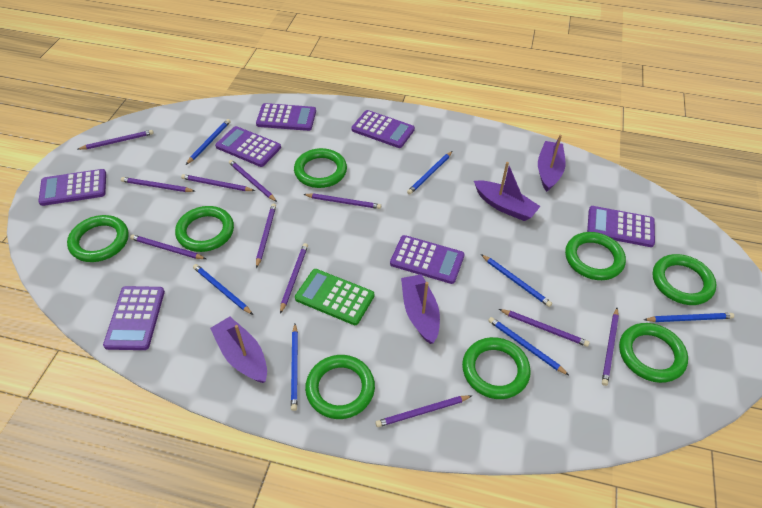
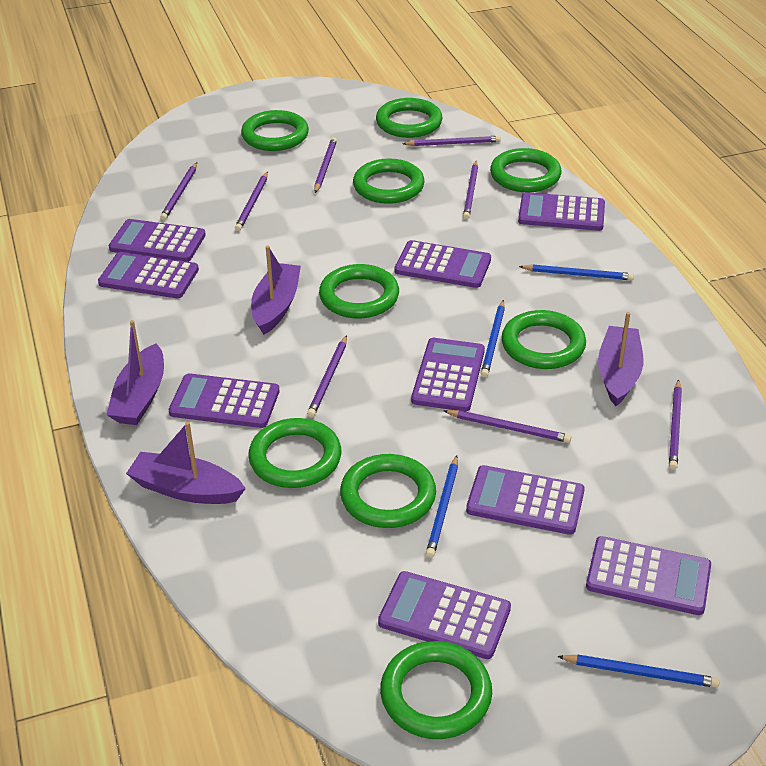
blue pencil: [186,119,231,165] [193,264,253,315] [291,324,298,411] [407,151,452,195] [481,254,552,307] [488,317,569,375] [644,313,734,322] = 7 -> [426,455,458,558] [481,300,505,377] [519,264,634,280] [557,654,720,688] = 4
green calculator: [295,269,374,325] = 1 -> none = 0
green ring: [67,215,129,262] [175,206,234,252] [294,148,347,188] [305,355,375,419] [462,337,531,399] [565,232,626,280] [619,323,688,383] [653,254,716,305] = 8 -> [241,110,309,151] [248,418,341,488] [319,264,399,318] [340,454,436,528] [353,158,425,204] [376,98,443,138] [380,641,492,739] [490,148,561,192] [501,310,586,369] = 9
purple calculator: [38,169,106,206] [103,286,165,350] [215,126,281,167] [256,103,316,131] [351,110,415,148] [390,235,465,284] [587,206,655,247] = 7 -> [98,252,199,298] [109,219,206,262] [169,373,279,428] [378,571,511,659] [395,240,491,288] [411,338,485,412] [466,465,585,535] [518,192,605,231] [586,536,711,615] = 9
purple pencil: [78,130,154,150] [121,177,194,192] [130,235,206,259] [181,174,255,191] [229,160,277,202] [256,203,276,268] [280,243,308,314] [303,193,381,209] [375,395,472,427] [499,309,590,347] [602,308,619,386] = 11 -> [160,162,197,220] [235,172,268,231] [307,335,347,417] [314,137,337,193] [403,136,501,146] [444,410,571,443] [463,161,478,219] [669,379,682,470] = 8

